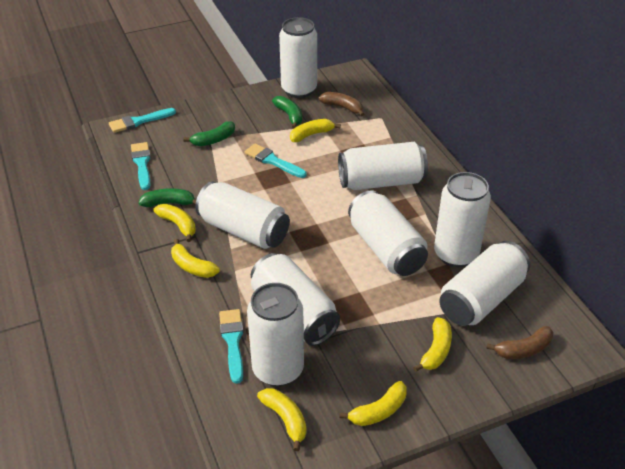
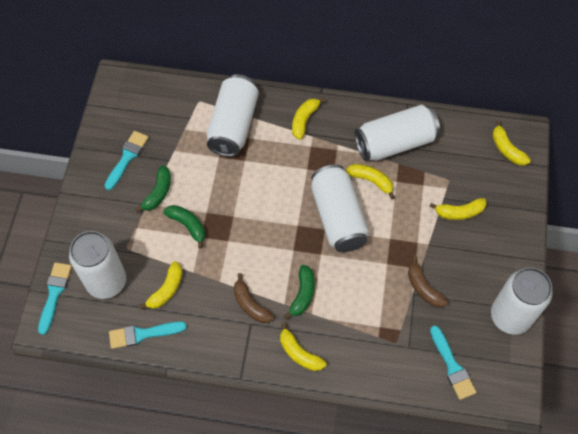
white can: [195,181,290,249] [247,283,304,386] [251,253,340,346] [279,17,317,98] [338,142,428,190] [348,190,428,276] [434,172,491,267] [439,241,530,326] = 8 -> [69,231,126,299] [206,74,259,157] [311,165,369,252] [355,105,440,161] [491,268,553,335] = 5

